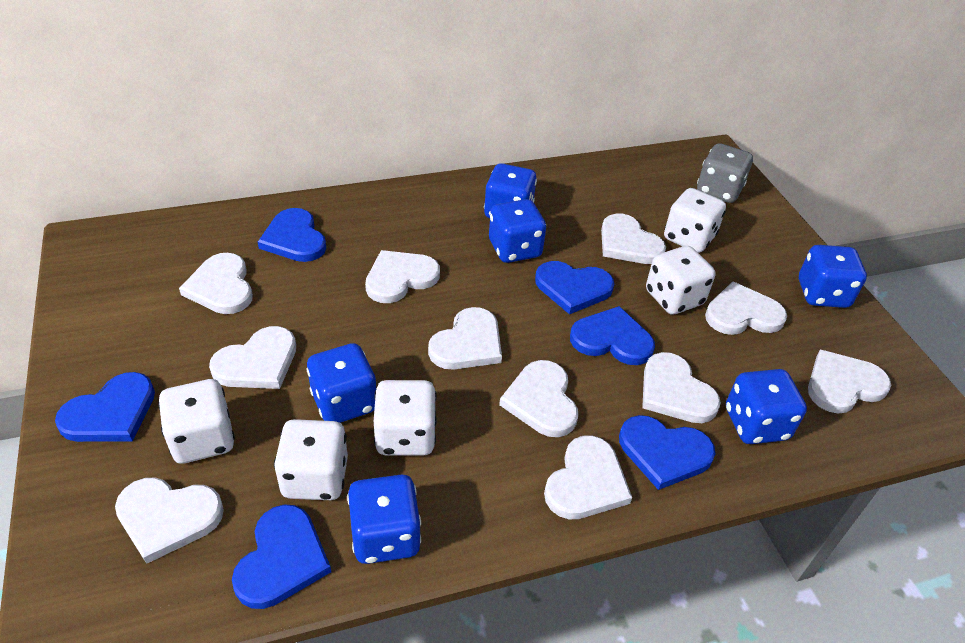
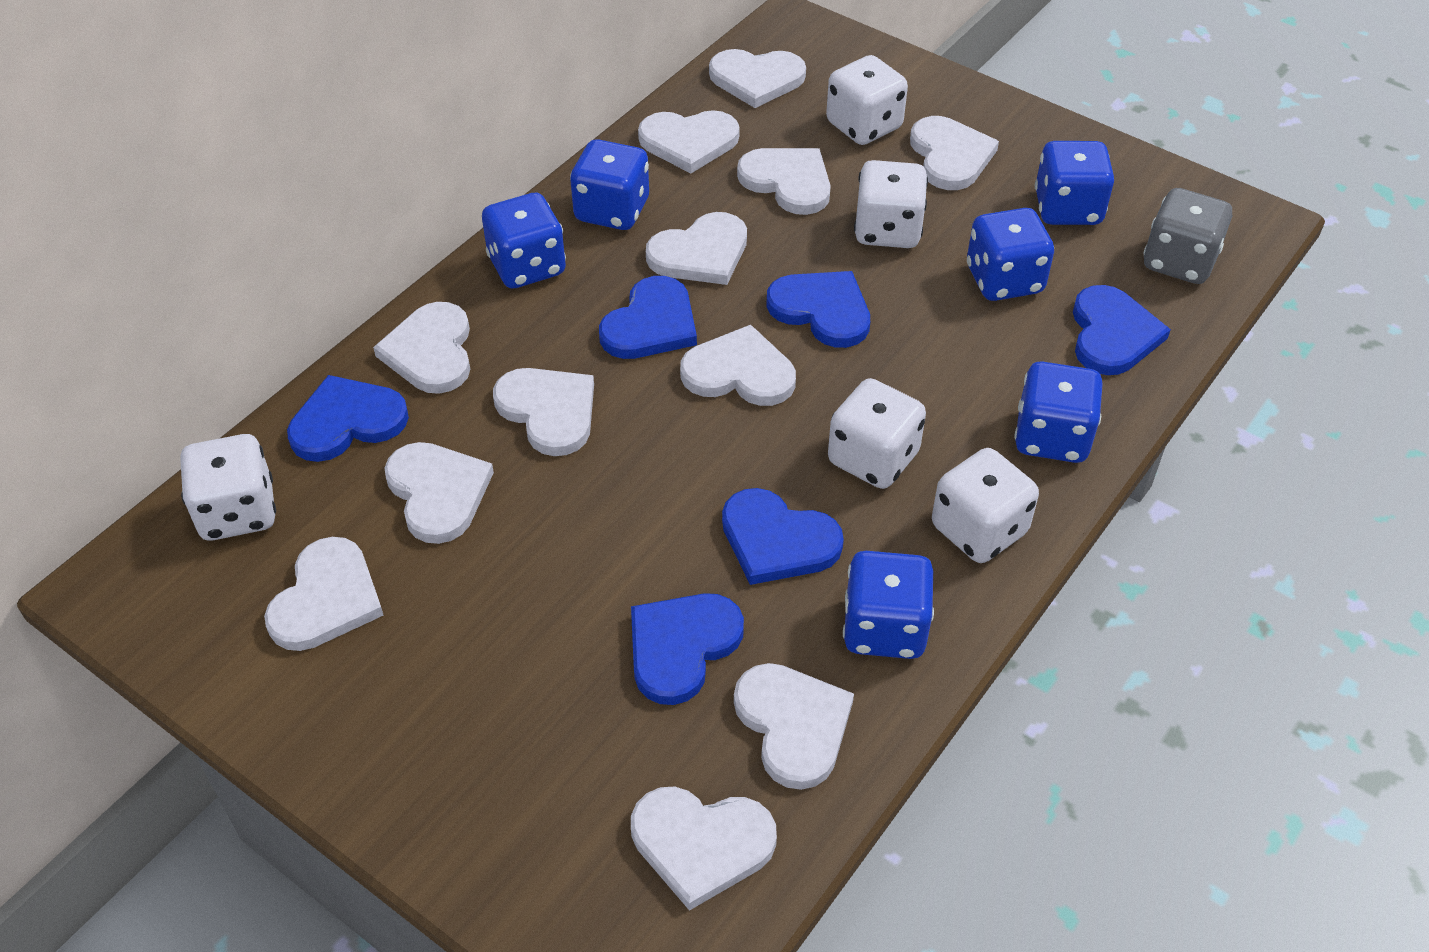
white heart: [115,477,224,564] [179,253,253,314] [209,326,296,389] [365,250,440,303] [428,307,502,370] [499,360,578,437] [544,436,632,519] [601,214,666,264] [642,352,721,423] [705,282,787,335] [808,349,891,413] = 11 -> [264,537,384,651] [373,302,470,394] [385,442,494,544] [493,368,594,456] [631,787,777,911] [638,110,740,174] [646,212,747,285] [680,325,796,406] [709,49,806,108] [734,663,854,790] [737,148,831,215] [910,116,999,190] = 12

